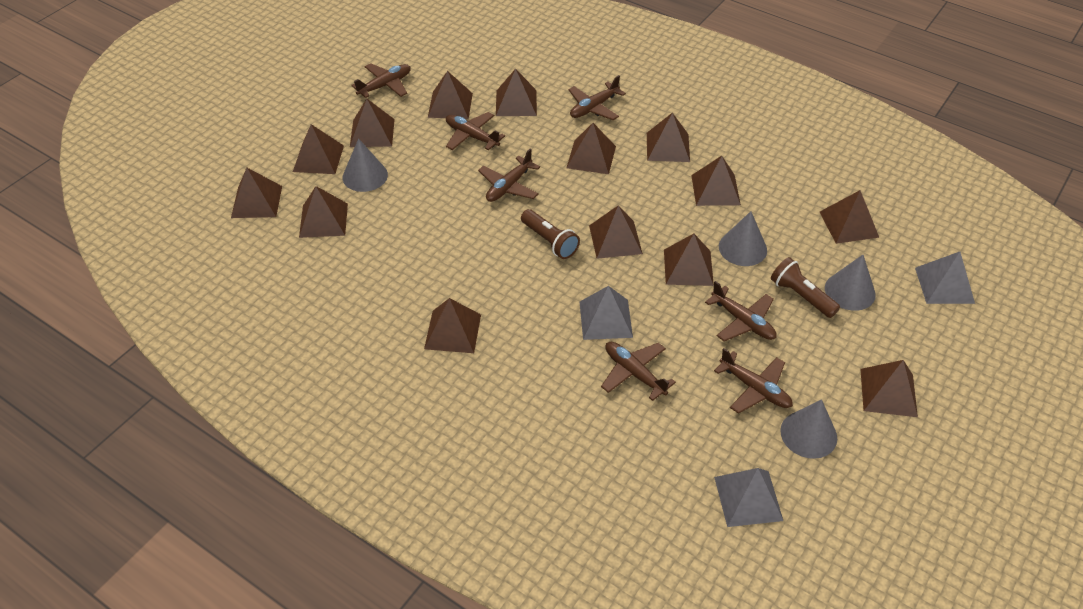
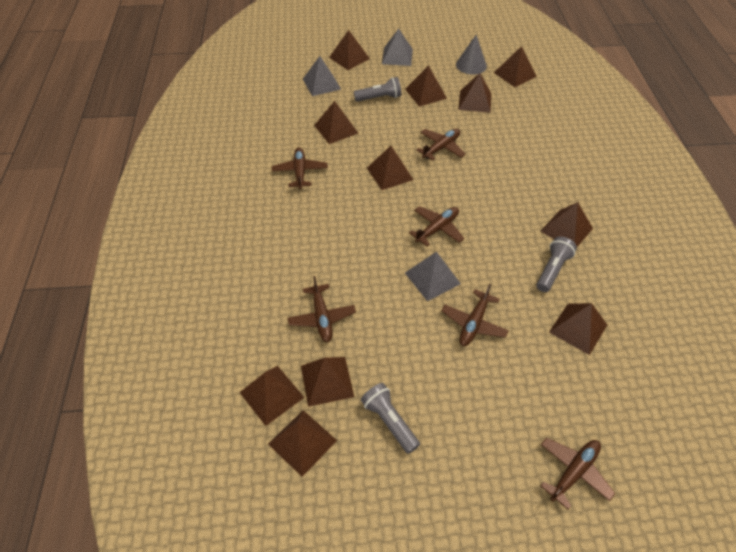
brown flashlight: [521,209,580,259] [771,257,840,318] = 2 -> none = 0
brown plane: [351,63,411,98] [446,112,505,150] [478,148,540,202] [568,75,626,120] [601,342,676,401] [705,281,777,341] [714,348,793,414] = 7 -> [272,148,328,189] [288,276,356,342] [409,206,464,246] [416,129,466,161] [442,284,509,346] [540,437,615,510] = 6
brown pyramid: [231,168,282,218] [293,124,344,174] [299,186,348,238] [350,99,395,147] [424,298,481,353] [428,71,473,119] [496,69,537,116] [566,123,616,174] [589,205,643,259] [647,113,690,162] [664,234,714,286] [691,156,741,206] [820,190,879,244] [860,360,918,417] = 14 -> [239,366,305,426] [268,410,337,477] [301,357,354,407] [314,101,358,144] [329,30,370,70] [367,146,414,190] [405,65,447,107] [458,73,491,113] [494,46,537,87] [540,202,593,247] [549,303,607,355] = 11
grey cone: [343,138,388,192] [719,211,767,266] [780,399,837,459] [825,255,876,311] = 4 -> [456,35,487,75] = 1
grey flashlight: none = 0 -> [354,77,401,102] [361,383,420,454] [536,237,577,292] = 3

